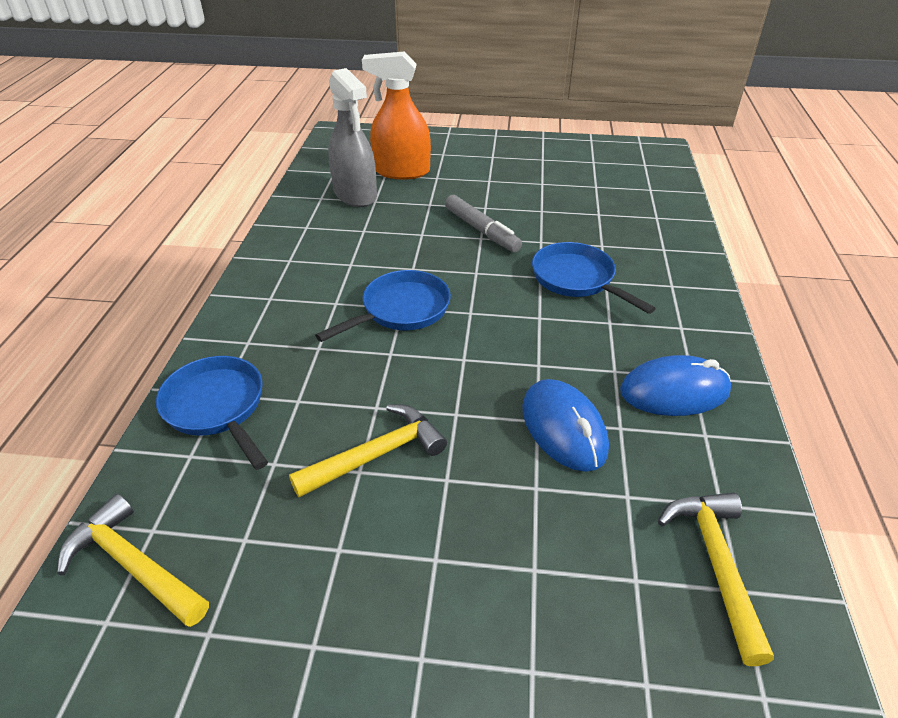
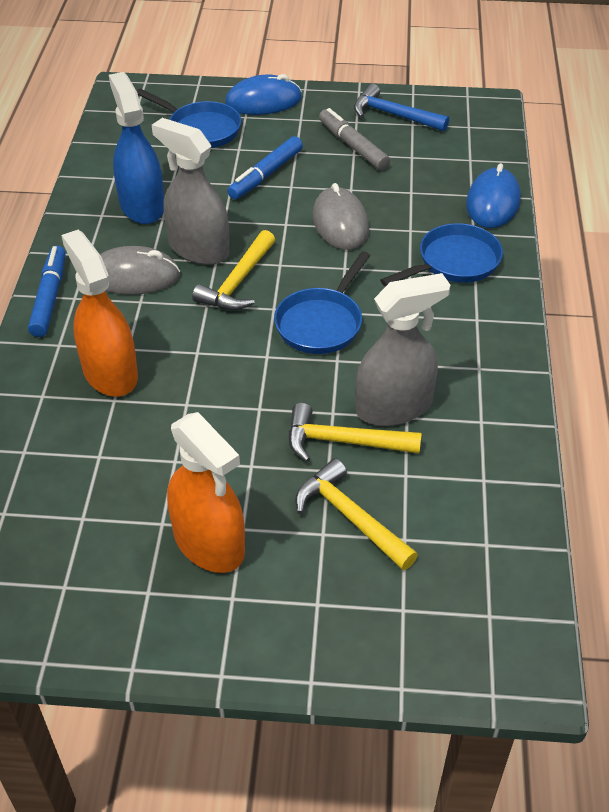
blue hammer: none = 0 -> [354,84,449,132] = 1
blue marker: none = 0 -> [28,246,66,337] [227,136,303,199] = 2
blue spray bottle: none = 0 -> [109,72,164,224] = 1
grey mouse: none = 0 -> [100,246,180,295] [313,183,369,250] = 2
grey spray bottle: [328,68,377,207] = 1 -> [152,118,229,265] [355,273,450,426] = 2
orange spray bottle: [362,51,431,179] = 1 -> [61,230,138,397] [167,412,245,573] = 2

